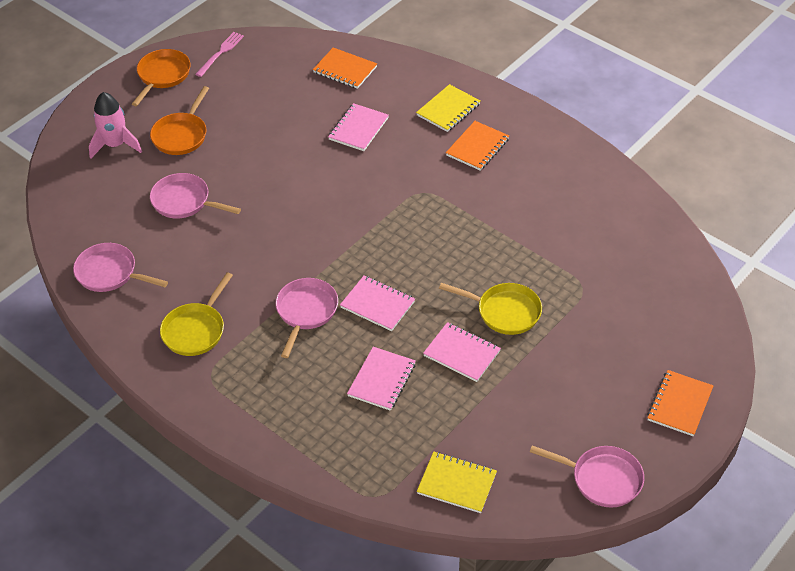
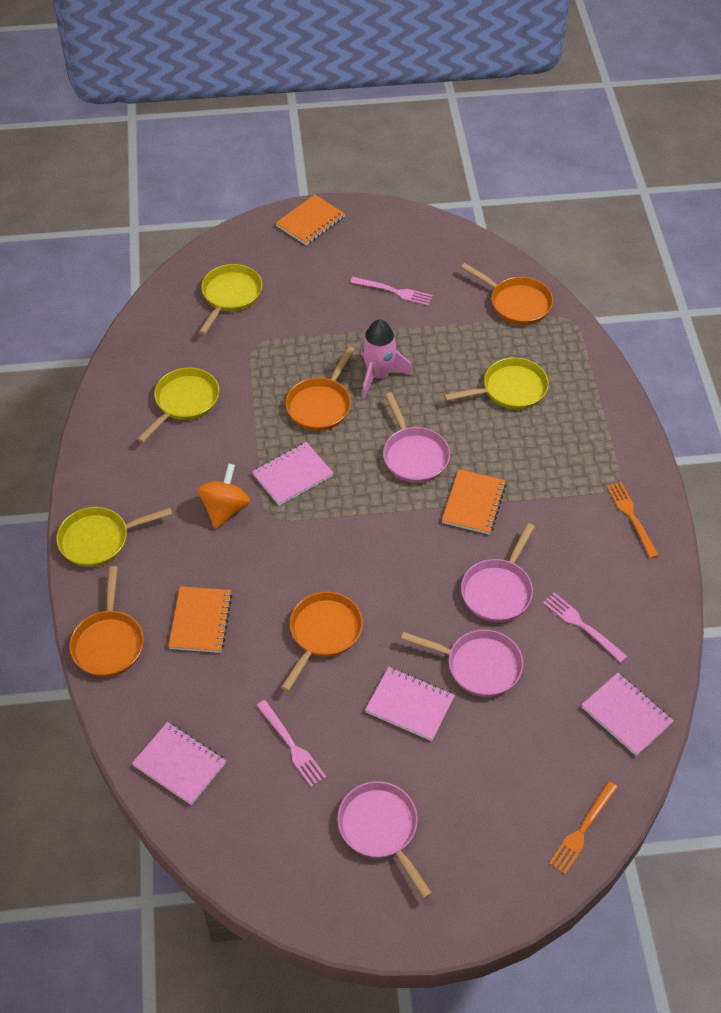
orange fork: none = 0 -> [549,781,618,874] [607,482,659,559] = 2
orange pan: [132,49,191,106] [150,86,209,155] = 2 -> [69,566,144,677] [281,592,363,691] [286,346,355,431] [461,263,553,325] = 4
orange spinning top: none = 0 -> [198,463,250,529] = 1
pink fork: [196,32,244,77] = 1 -> [256,700,326,787] [350,277,433,306] [543,592,628,663] = 3
yellow notebook: [416,84,480,132] [417,452,497,513] = 2 -> none = 0
yellow pan: [160,272,233,356] [439,283,542,335] = 2 -> [56,507,172,567] [137,367,219,443] [199,264,262,335] [444,357,549,410] = 4

